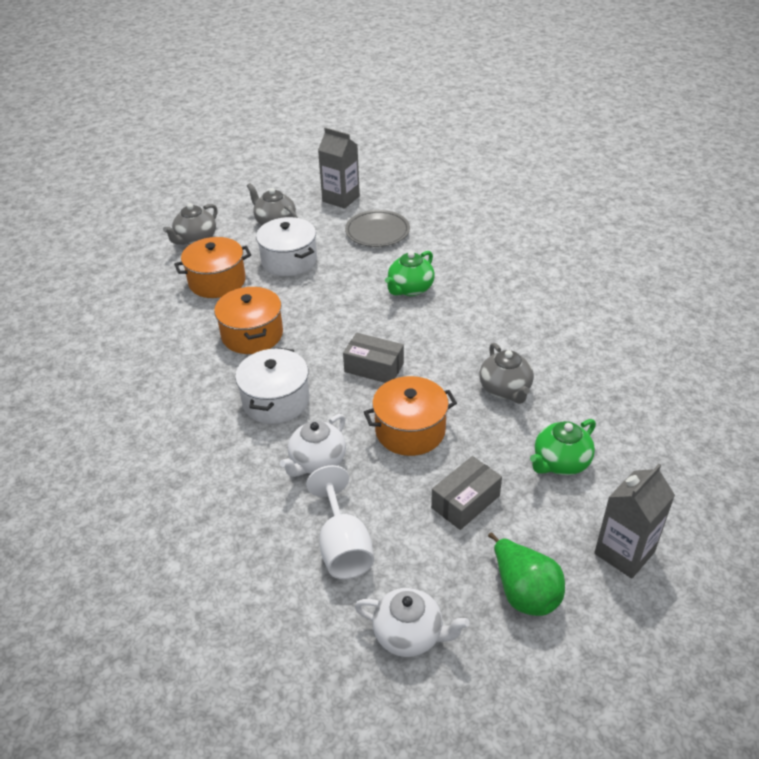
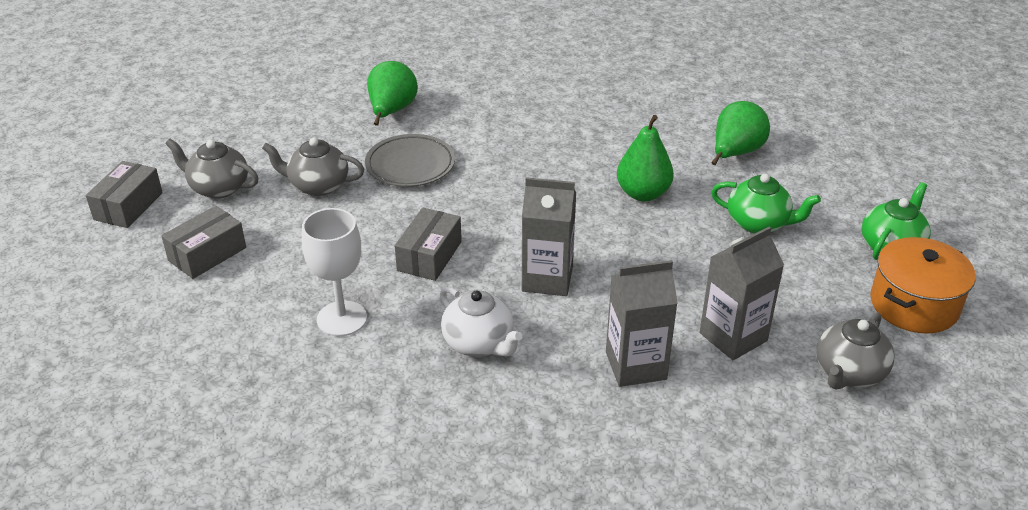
green pear: [488,532,565,616] = 1 -> [367,61,418,126] [617,115,674,201] [711,101,770,165] = 3
grey box: [343,333,404,383] [431,456,502,530] = 2 -> [86,161,163,228] [161,206,246,279] [395,208,462,281] = 3
grey carton: [318,127,360,209] [594,464,675,578] = 2 -> [522,177,576,296] [606,260,678,387] [700,226,784,360] = 3
orange pot: [174,237,251,298] [214,287,283,354] [364,376,457,456] = 3 -> [871,237,976,333] = 1
white pot: [235,348,309,424] [256,217,317,276] = 2 -> none = 0
white teapot: [280,414,346,477] [355,588,470,657] = 2 -> [440,286,522,357] = 1

